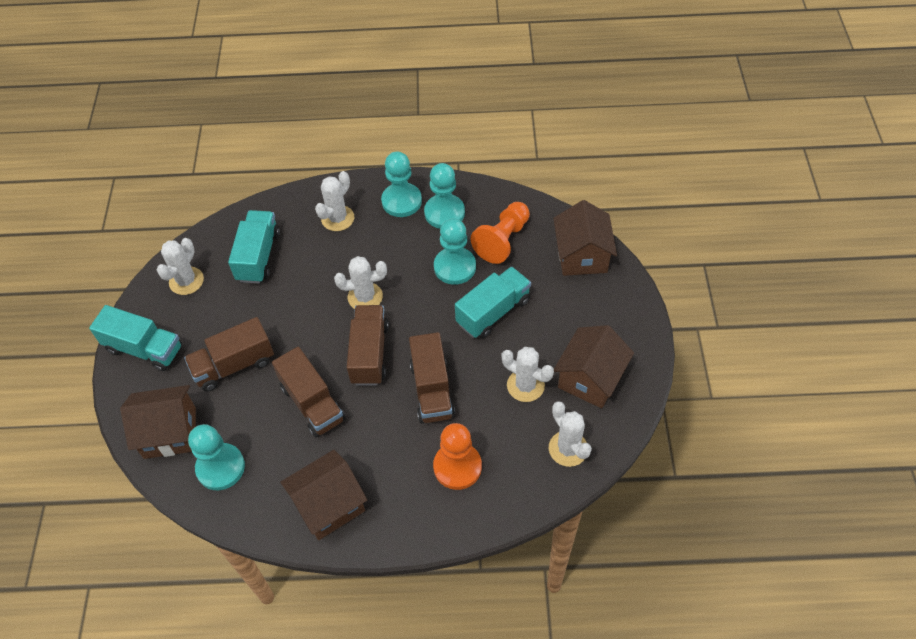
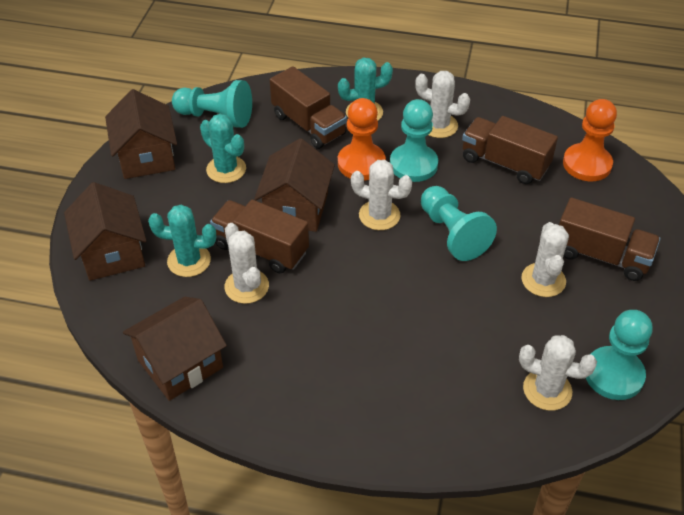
turquoise cactus: none = 0 -> [148,204,216,277] [200,114,246,183] [338,58,393,121] = 3
turquoise truck: [89,305,182,371] [228,210,280,284] [455,266,531,338] = 3 -> none = 0

